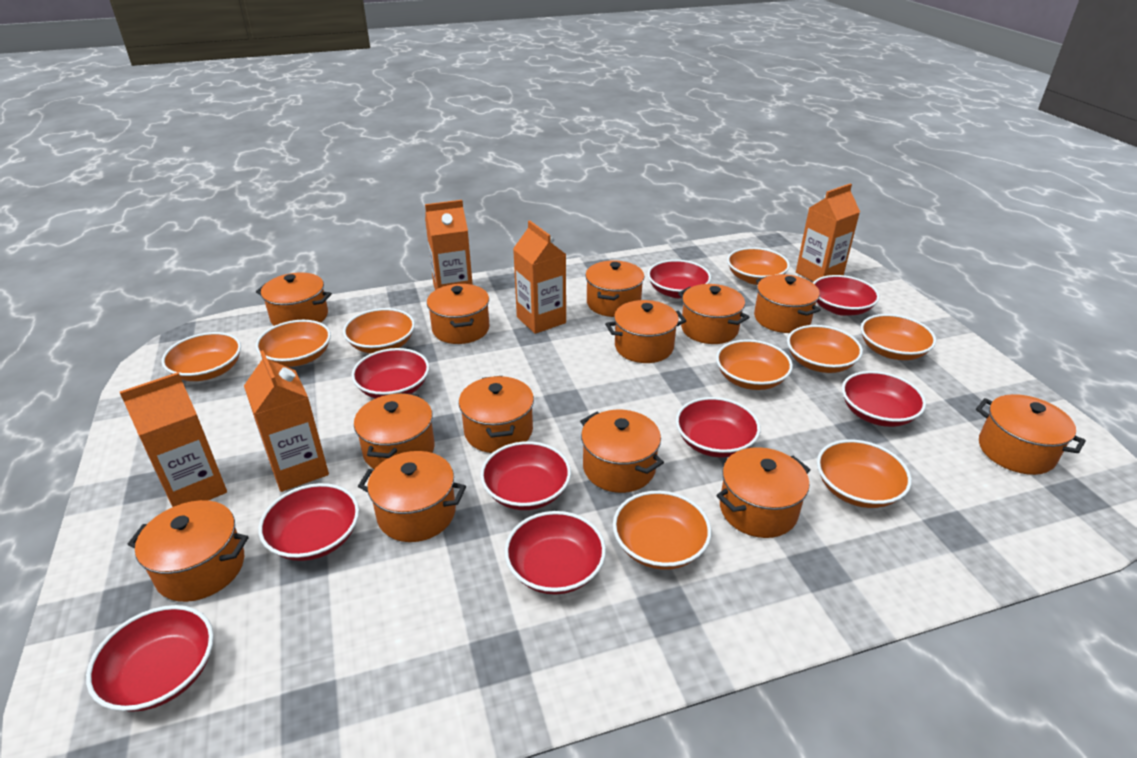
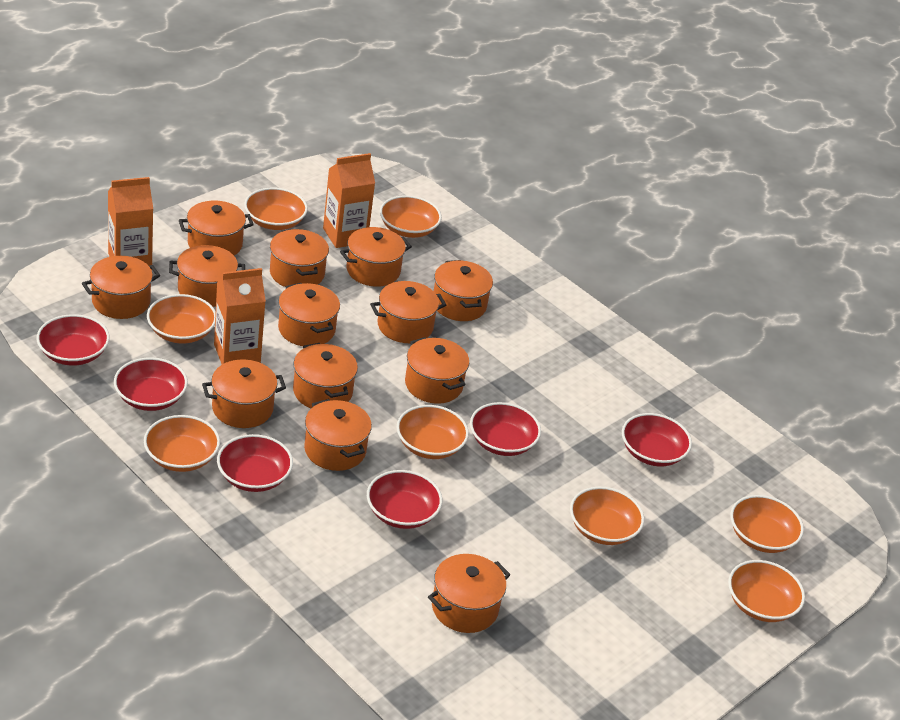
orange bowl: [161,332,241,381] [256,320,331,367] [343,308,415,353] [613,491,711,570] [716,339,793,390] [727,247,790,285] [787,325,863,373] [817,440,912,508] [860,314,936,360] = 9 -> [144,415,220,472] [147,294,216,343] [244,188,308,230] [380,195,442,238] [396,405,469,459] [570,487,644,545] [728,560,805,622] [730,495,804,553] = 8
orange carton: [120,372,227,507] [244,350,329,492] [425,200,473,290] [513,221,566,334] [796,184,860,282] = 5 -> [108,177,153,270] [214,268,266,364] [323,153,375,248] = 3
red bowl: [86,605,214,712] [258,483,359,561] [351,348,429,399] [480,441,571,510] [504,511,606,595] [647,260,711,298] [675,397,761,457] [813,275,880,316] [842,371,926,427] = 9 -> [36,314,110,366] [114,357,188,411] [217,434,293,492] [367,470,442,529] [470,402,541,456] [622,413,692,467] = 6

